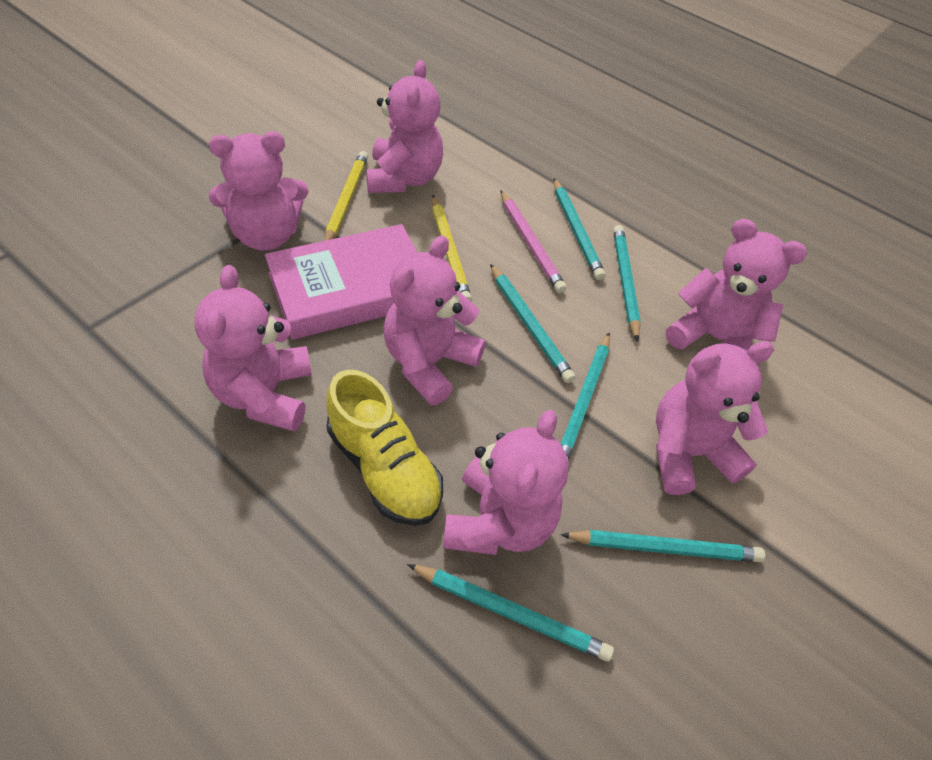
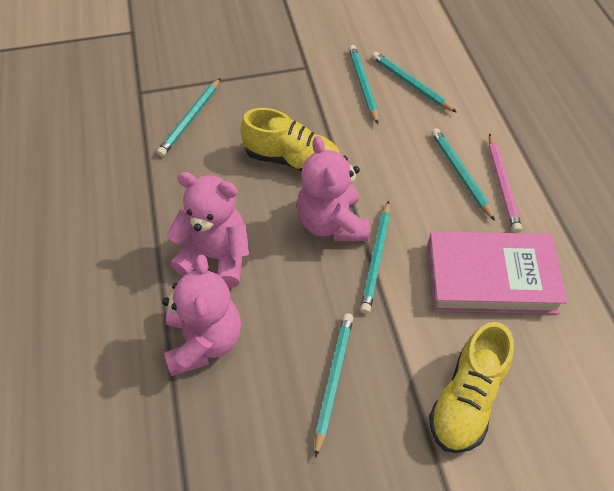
pink teddy bear: [194,265,312,432] [209,132,309,251] [366,60,443,193] [384,236,486,406] [443,410,569,555] [656,341,774,495] [666,219,807,351] = 7 -> [162,255,241,376] [167,172,249,288] [297,136,369,241] = 3
yellow pencil: [324,151,368,241] [432,195,472,301] = 2 -> none = 0
yellow shoe: [326,370,443,526] = 1 -> [240,108,340,172] [429,322,514,453] = 2

